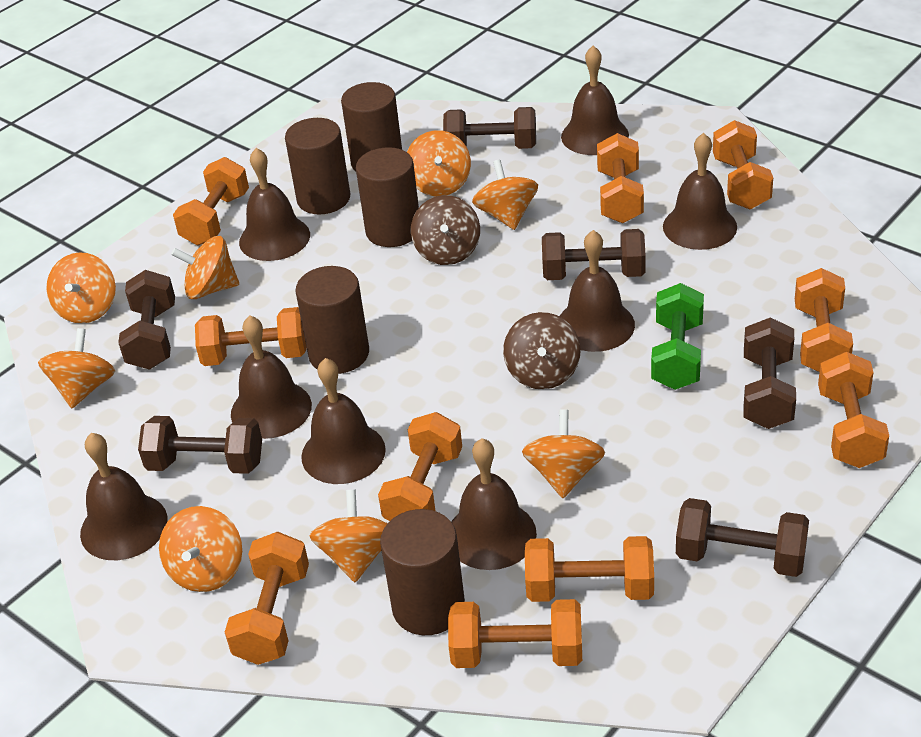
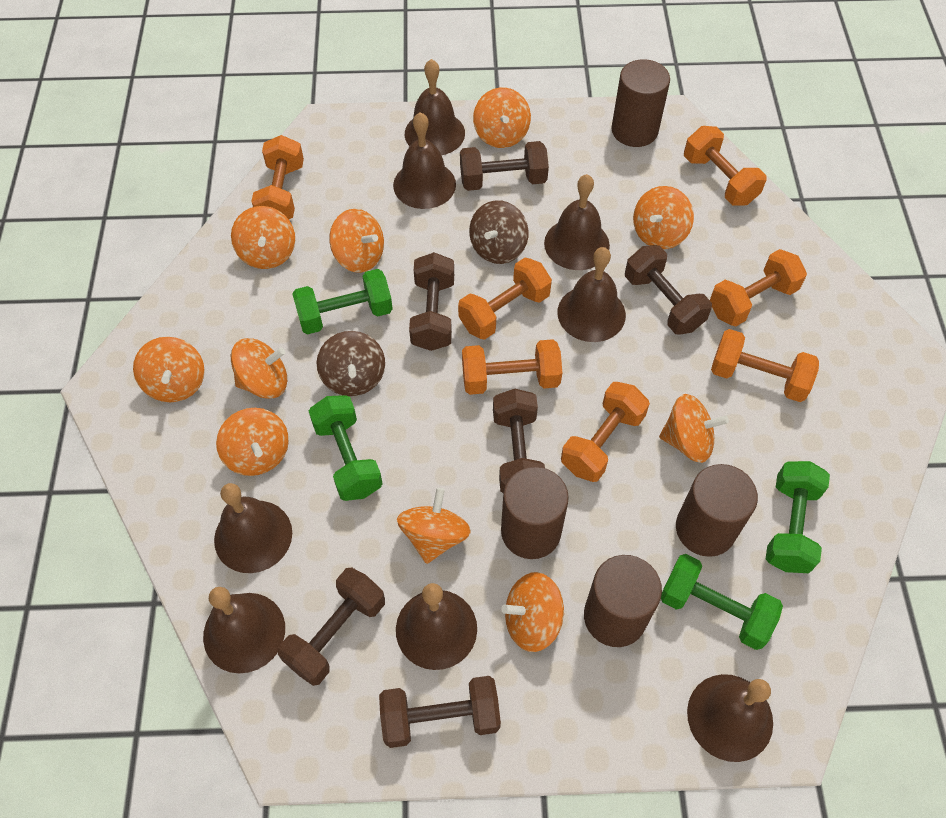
brown cylinder: [285,118,350,214] [295,266,369,374] [341,82,402,171] [356,147,419,247] [380,509,465,635] = 5 -> [501,467,569,559] [584,555,662,647] [611,59,670,147] [676,464,758,557] = 4
green dumbbell: [651,283,704,390] = 1 -> [292,269,393,334] [309,395,383,501] [661,554,783,650] [766,461,830,573] = 4
orange dumbbell: [173,157,249,246] [195,307,307,366] [225,532,309,665] [378,412,462,521] [448,599,582,668] [525,536,654,602] [597,133,644,224] [713,120,773,209] [795,268,853,372] [818,352,889,468] = 10 -> [251,135,304,219] [458,258,552,340] [462,339,562,395] [561,382,650,482] [684,126,767,206] [710,249,807,327] [711,329,819,402] = 7
orange spinning top: [38,328,115,408] [46,252,116,324] [159,506,242,592] [171,236,239,299] [310,490,388,582] [407,130,471,196] [472,160,538,230] [522,409,605,498] = 8 -> [133,337,205,402] [216,408,289,476] [231,206,295,269] [231,338,287,399] [329,209,384,273] [397,488,471,564] [473,87,531,148] [501,572,564,652] [633,186,694,249] [659,394,729,463] = 10

